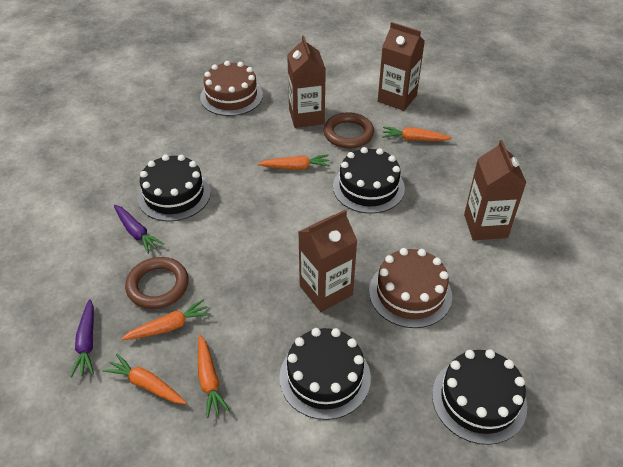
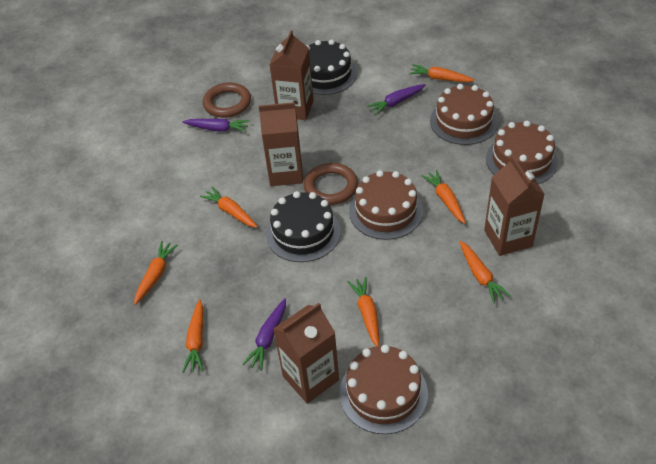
black cake: [137,154,211,221] [279,328,371,420] [333,147,405,214] [432,349,527,445] = 4 -> [266,191,341,262] [306,39,357,95] = 2
brown cake: [200,61,263,116] [369,248,452,328] = 2 -> [339,344,428,434] [349,170,423,240] [430,84,498,145] [486,121,558,184] = 4
orange carrot: [103,354,187,404] [121,299,211,340] [198,335,230,418] [257,155,330,170] [382,126,452,141] = 5 -> [134,241,178,305] [182,299,203,373] [200,186,258,228] [347,277,379,346] [409,64,475,82] [422,170,466,224] [459,241,511,304] = 7
purple carrot: [70,299,94,377] [114,205,164,254] = 2 -> [182,119,250,132] [242,298,286,371] [367,84,426,115] = 3

